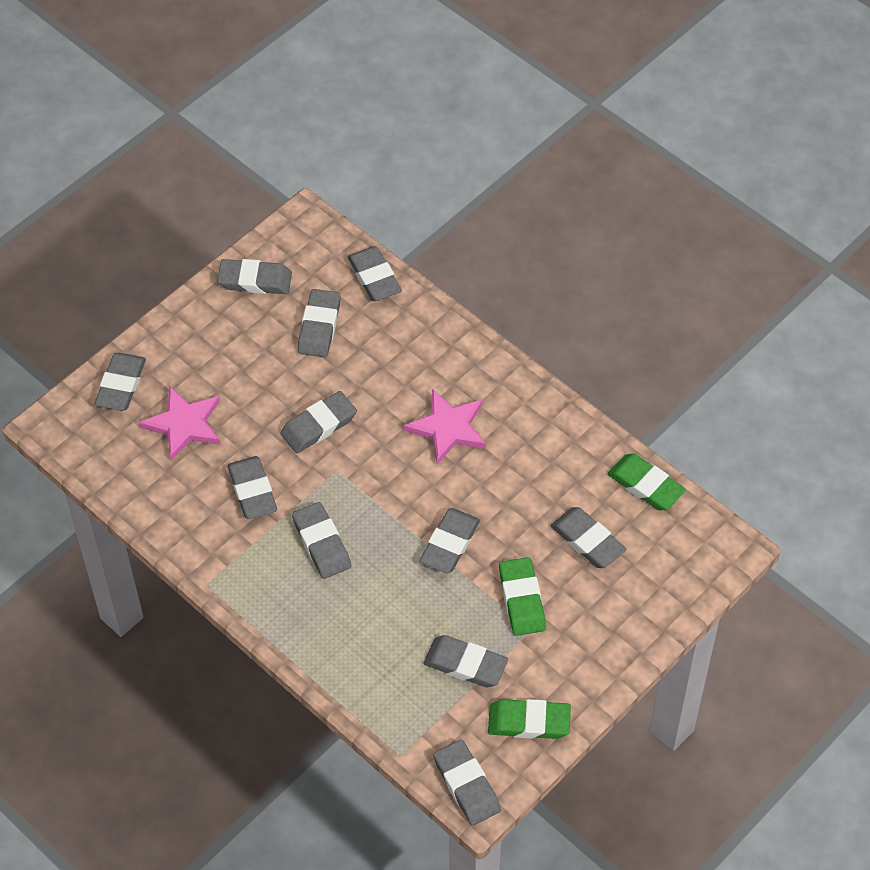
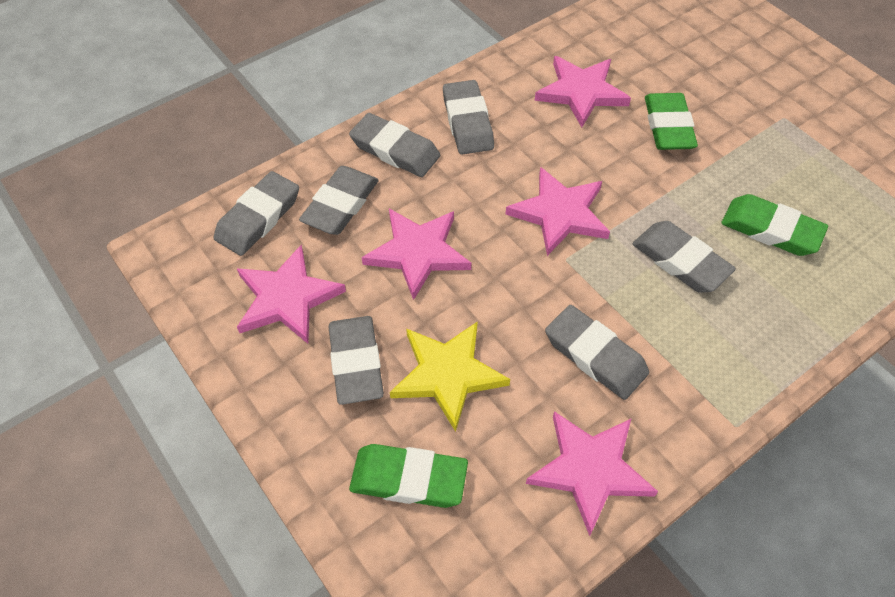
grey eraser: [94,353,146,411] [217,259,292,294] [228,456,277,519] [280,391,357,453] [292,502,351,579] [298,289,341,357] [348,246,402,301] [420,508,480,573] [423,635,508,687] [433,739,501,826] [551,507,627,568] = 11 -> [214,171,299,256] [299,166,379,235] [329,316,384,405] [349,113,440,177] [443,80,494,154] [545,305,649,400] [632,221,736,293] = 7
pink star: [139,386,221,461] [404,389,486,465] = 2 -> [237,245,346,344] [362,209,471,300] [505,167,610,256] [526,411,658,536] [535,56,631,127] = 5
yellow star: none = 0 -> [390,321,510,432] = 1

